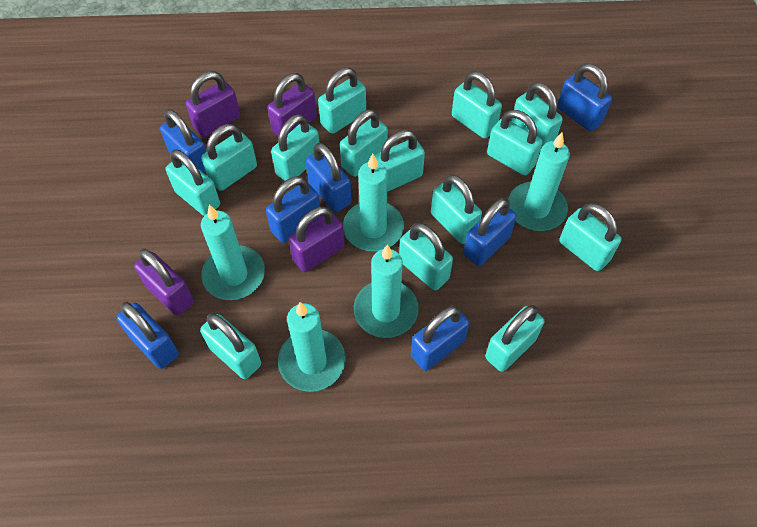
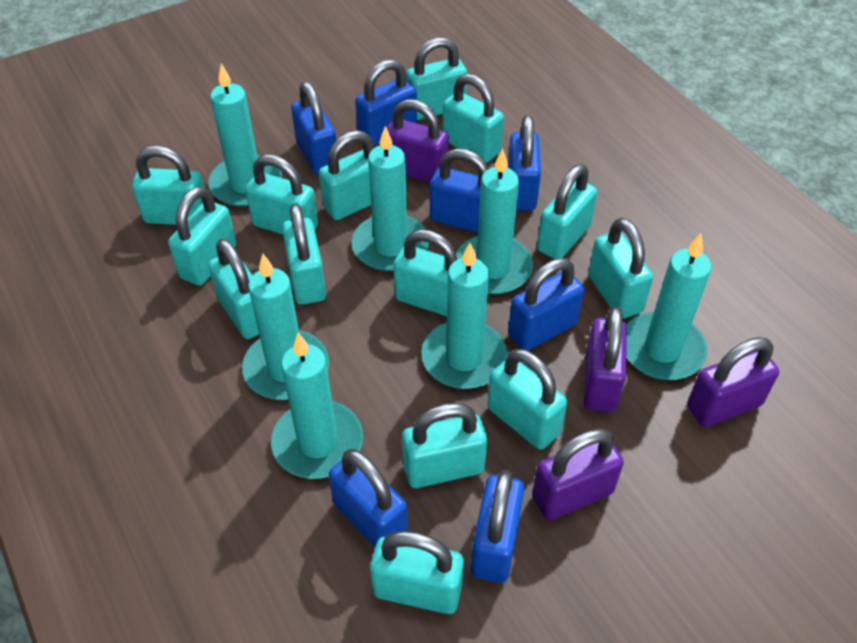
turquoise candle: [201,205,265,300] [278,302,346,392] [343,153,404,251] [354,245,419,338] [508,132,570,231] = 5 -> [208,64,282,207] [242,254,329,400] [271,333,363,479] [351,126,429,272] [421,243,508,389] [456,149,533,294] [626,234,711,380] = 7

